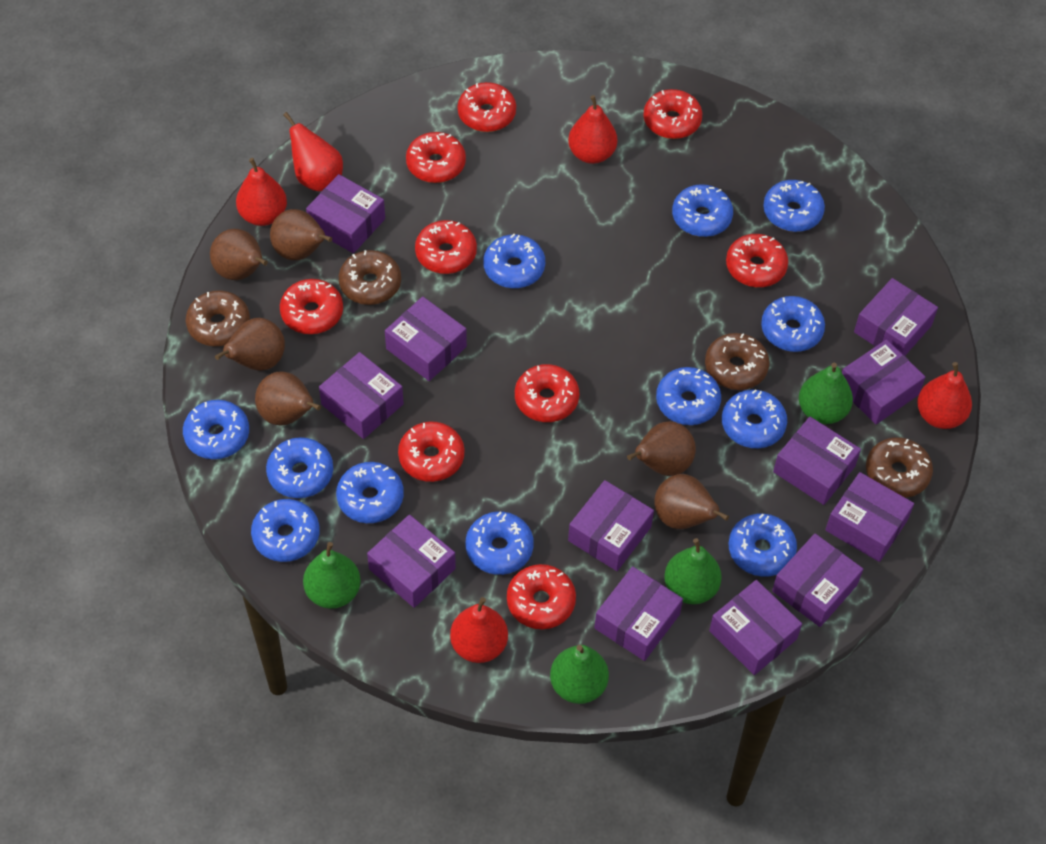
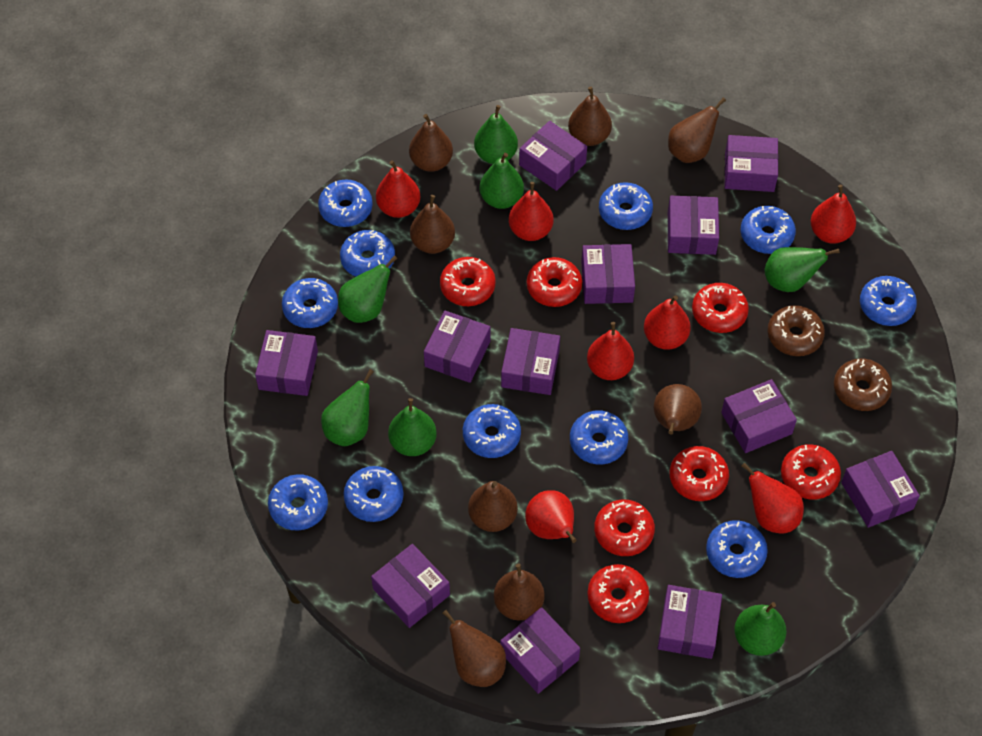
blue donut: [183,400,249,459] [251,499,320,562] [266,437,333,498] [336,462,404,523] [466,512,534,575] [483,234,545,288] [656,367,721,425] [672,184,733,237] [722,389,787,448] [728,513,797,576] [761,296,825,352] [763,180,825,232] = 12 -> [268,474,328,531] [282,278,338,328] [318,180,373,227] [340,230,395,277] [344,466,404,522] [463,404,521,458] [570,410,628,464] [599,182,653,230] [706,520,768,578] [741,206,796,254] [860,276,917,326] = 11
brown donut: [186,290,250,346] [339,250,401,305] [705,333,769,390] [866,437,933,498] = 4 -> [767,305,825,356] [834,359,892,411] = 2
brown pear: [210,229,268,280] [215,318,285,371] [255,371,321,425] [270,209,332,260] [627,421,696,476] [654,474,729,529] = 6 -> [409,114,453,172] [410,195,455,254] [442,610,506,687] [468,481,518,532] [494,564,544,620] [568,87,612,146] [654,384,702,435] [668,97,726,163] = 8
green pear: [303,542,361,609] [550,645,609,704] [664,538,722,604] [799,363,853,424] = 4 -> [321,369,374,446] [338,255,397,323] [388,398,437,456] [474,105,518,164] [480,153,524,209] [734,602,787,656] [765,247,840,292] = 7
red donut: [280,279,343,334] [398,421,464,482] [406,132,466,183] [415,220,477,274] [457,82,516,132] [507,564,576,629] [515,364,579,422] [643,89,702,139] [726,234,788,287] = 9 -> [440,257,496,306] [527,257,582,307] [587,564,649,623] [594,499,655,556] [670,446,729,501] [692,283,749,333] [781,444,841,500] = 7
red pear: [236,158,287,226] [283,112,343,192] [450,597,508,663] [568,95,617,164] [917,362,972,429] = 5 -> [376,160,420,218] [509,182,553,241] [525,490,577,543] [587,322,634,380] [644,295,691,350] [742,462,804,534] [811,185,856,244] = 7

